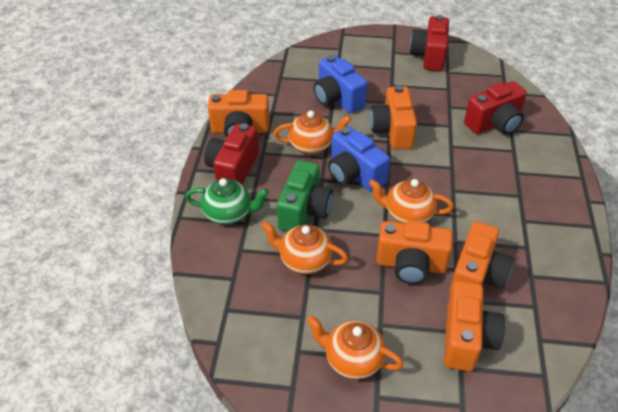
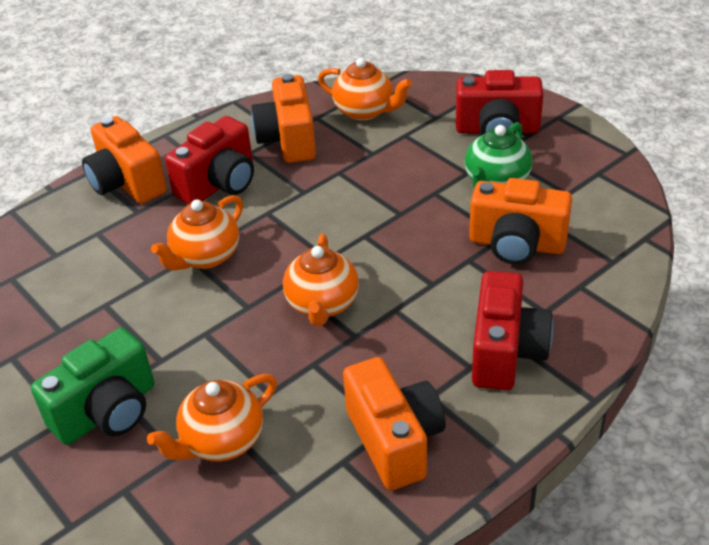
blue camera: [314,55,368,113] [328,126,390,192] = 2 -> none = 0
orange camera: [208,90,270,138] [370,85,417,150] [376,221,453,284] [444,281,505,372] [450,222,513,294] = 5 -> [82,116,167,203] [251,74,316,163] [343,357,446,490] [469,178,572,265] = 4

